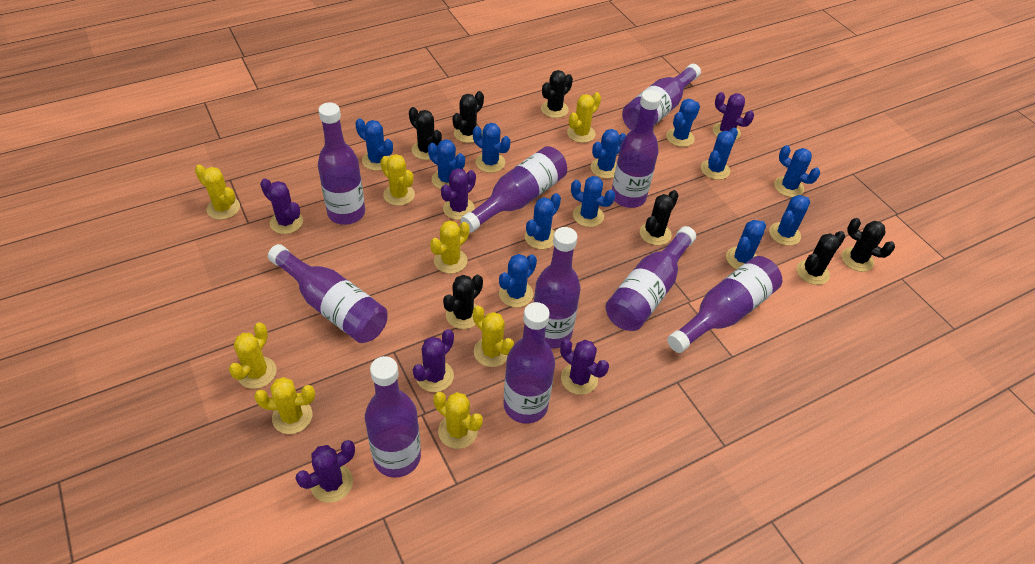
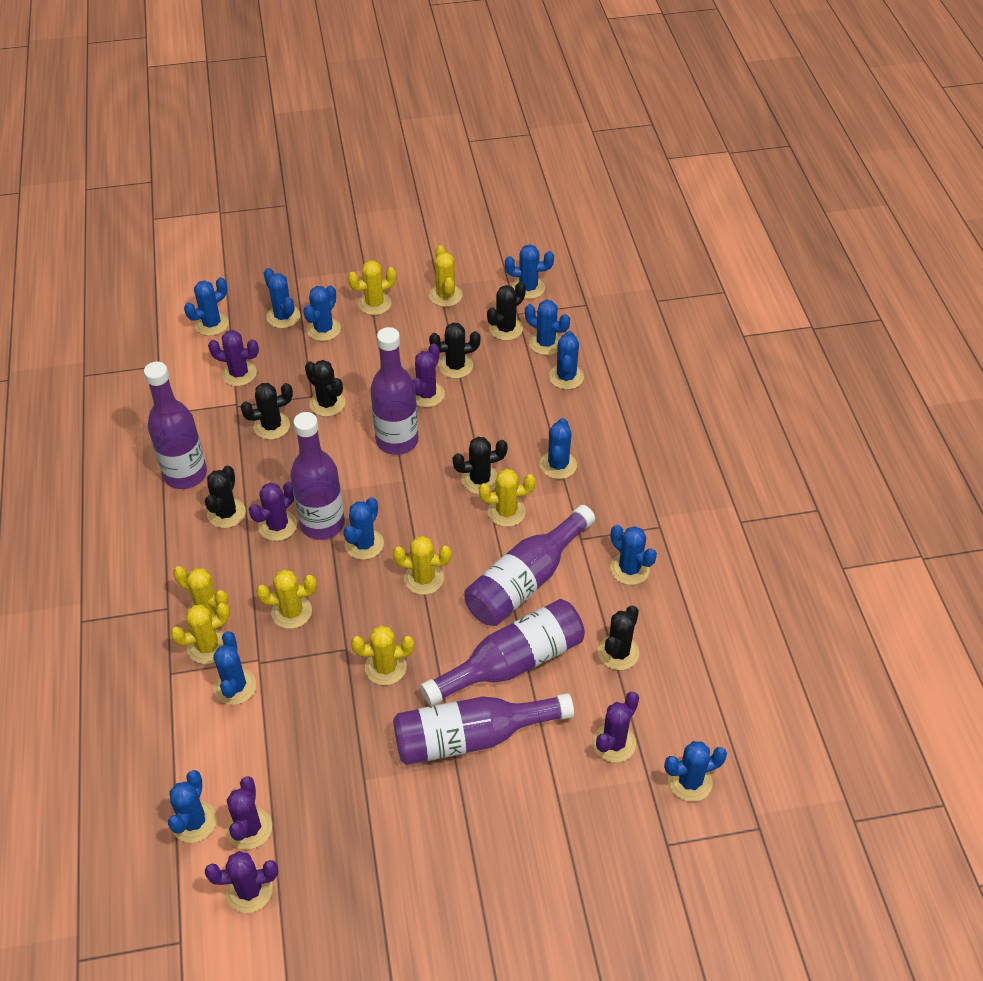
purple bottle: [268,244,387,343] [318,103,365,225] [365,356,421,478] [461,146,567,233] [504,302,555,424] [533,227,581,349] [605,226,696,331] [612,90,661,208] [622,64,701,130] [667,256,782,353] = 10 -> [144,362,207,489] [290,412,345,540] [370,327,419,455] [393,693,574,765] [420,599,585,706] [465,505,595,626] = 6

